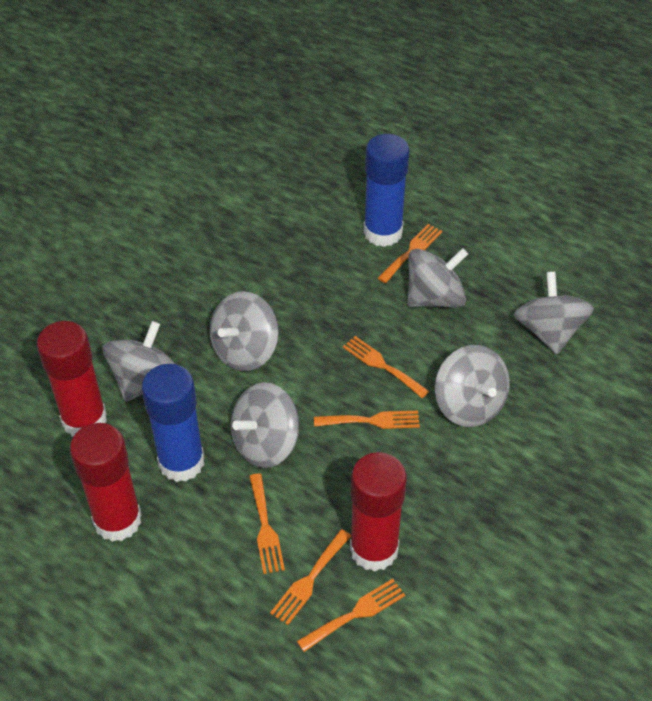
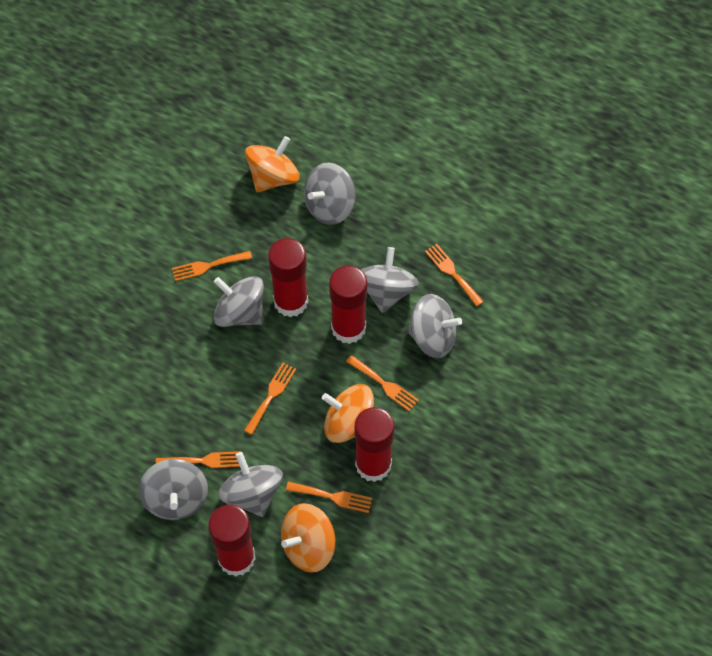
blue glue stick: [142,364,204,482] [363,134,410,247] = 2 -> none = 0
orange spinning top: none = 0 -> [245,136,300,192] [281,503,335,573] [322,384,374,443] = 3
red glue stick: [37,321,107,437] [70,423,142,542] [350,452,407,572] = 3 -> [208,505,256,577] [268,238,308,317] [329,265,367,344] [354,407,395,482] = 4

